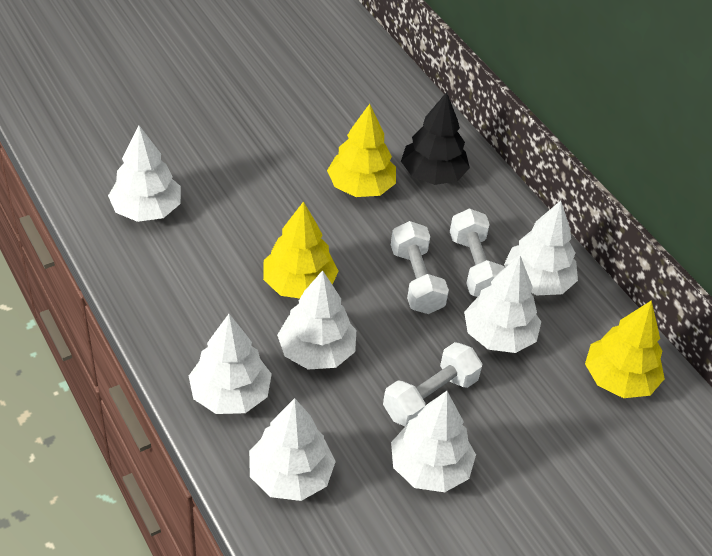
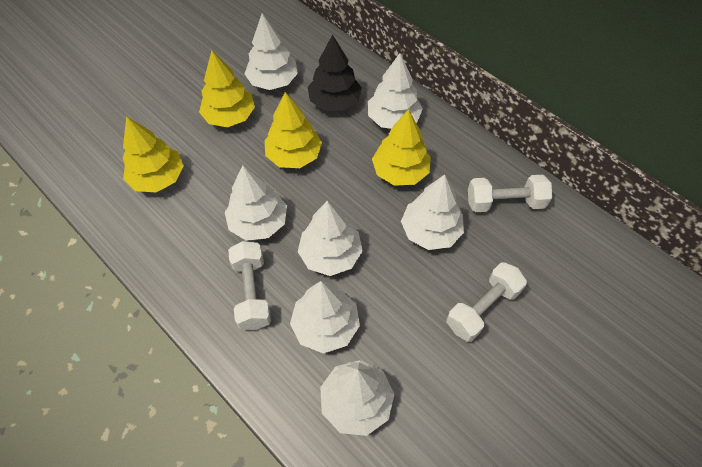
yellow tree: [263,201,338,299] [327,104,396,197] [585,300,665,398] = 3 -> [122,116,184,192] [199,51,255,127] [265,92,322,168] [372,109,431,186] = 4

